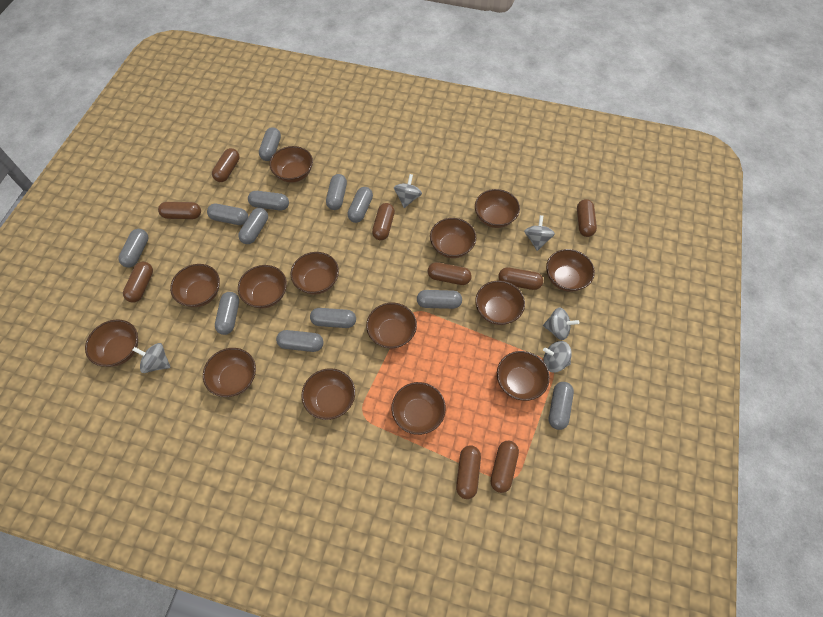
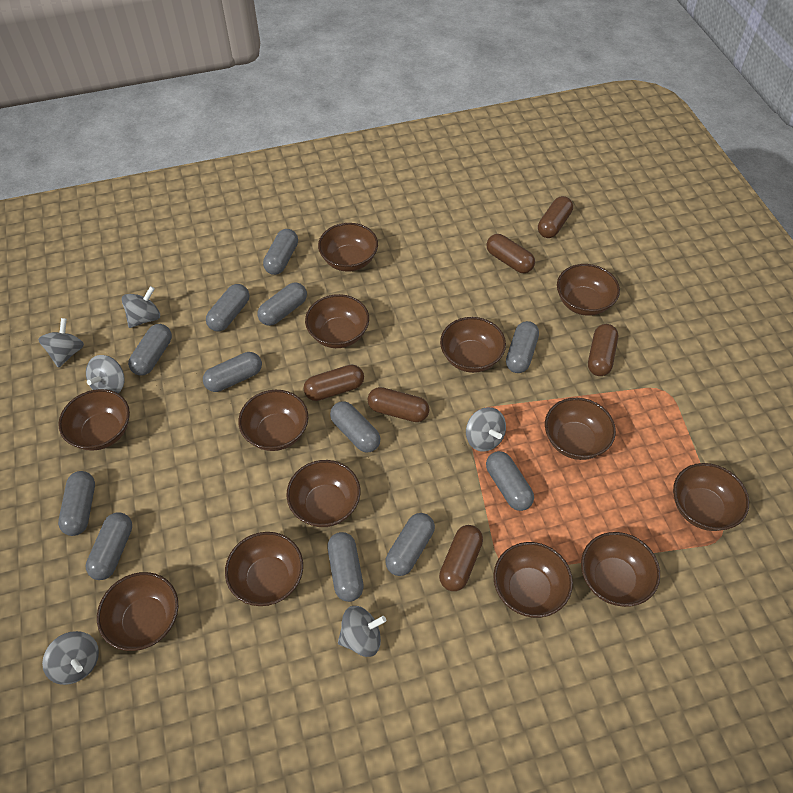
brown bowl: [85,319,138,367] [170,264,220,307] [203,348,256,397] [238,265,287,309] [270,146,313,183] [290,252,339,294] [302,368,355,420] [366,303,417,349] [391,382,446,435] [430,218,476,258] [475,189,520,228] [475,280,525,325] [497,351,550,401] [546,249,595,292] = 14 -> [58,389,130,451] [97,572,178,651] [225,532,303,606] [238,390,308,451] [286,460,360,527] [305,294,369,348] [318,223,378,272] [440,317,506,373] [493,542,573,618] [545,398,616,460] [557,264,620,316] [581,532,660,607] [673,463,749,531] = 13
brown capsule: [123,262,153,303] [158,202,201,219] [212,148,240,182] [372,203,395,240] [428,262,472,285] [456,445,481,499] [490,441,519,493] [498,267,543,290] [577,199,597,237] = 9 -> [303,365,364,401] [367,387,429,422] [439,525,483,591] [487,234,535,273] [538,196,573,238] [588,324,618,376] = 6
grey spinning top: [132,343,171,373] [394,174,422,208] [524,215,555,251] [543,308,579,340] [543,341,572,373] = 5 -> [38,318,84,368] [42,631,99,685] [86,355,124,393] [122,286,160,328] [338,606,386,657] [466,407,506,452] = 6

